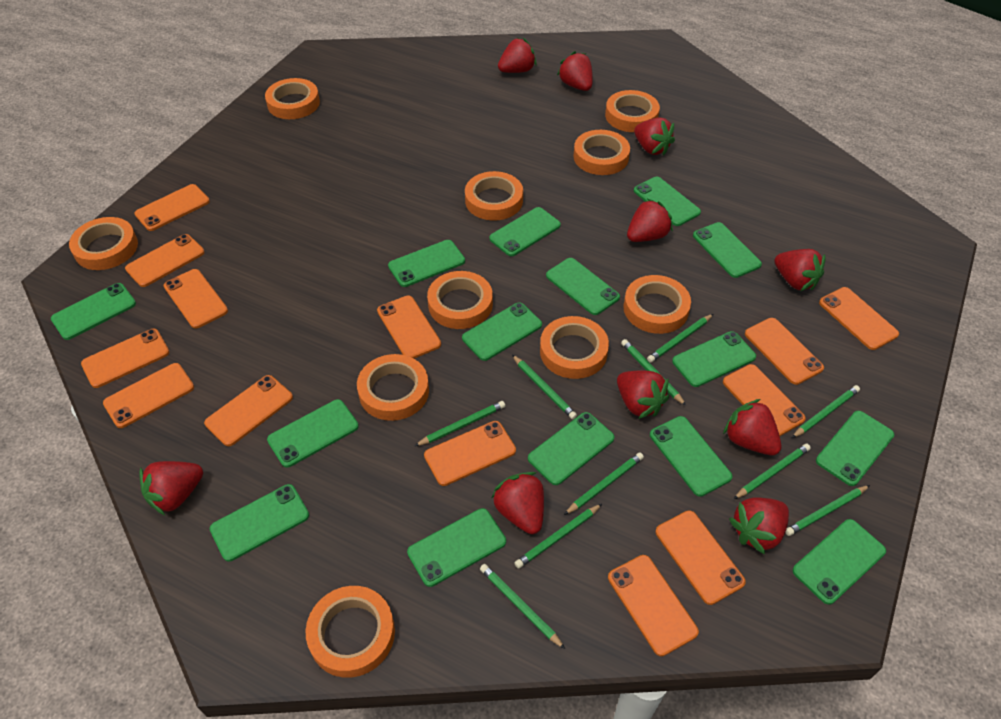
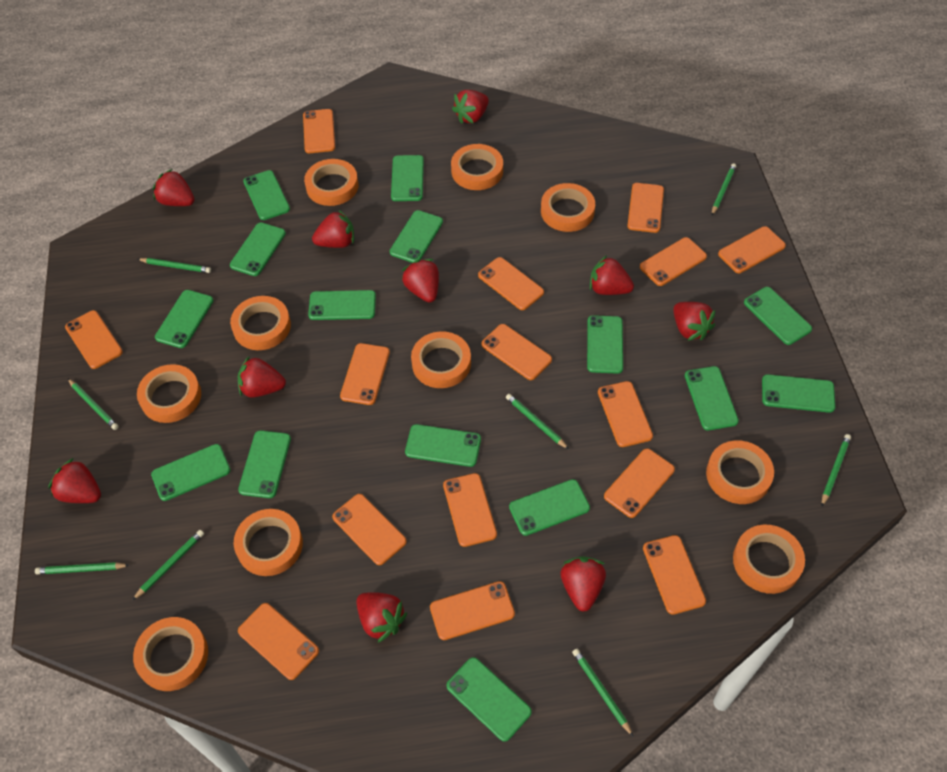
green pencil: [415,401,505,446] [480,564,565,649] [512,355,577,419] [515,504,602,569] [564,452,644,515] [621,339,686,406] [647,314,713,363] [734,444,811,499] [785,485,870,536] [792,385,860,438] = 10 -> [35,562,129,574] [68,379,119,430] [133,530,204,600] [138,258,211,273] [506,394,569,449] [572,649,633,736] [712,164,736,215] [821,434,851,506] = 8
orange phone: [81,329,169,388] [103,363,194,428] [125,234,205,287] [134,184,210,231] [164,269,228,329] [204,375,293,446] [377,295,441,358] [424,421,516,486] [608,555,699,656] [655,510,746,605] [723,364,806,436] [745,318,824,385] [819,287,899,350] = 13 -> [65,310,123,369] [238,603,319,680] [303,109,335,153] [332,494,407,565] [340,343,390,405] [430,581,515,640] [443,473,497,547] [478,257,544,310] [481,324,552,380] [598,381,653,447] [604,448,675,518] [627,183,664,233] [640,237,707,286] [643,535,706,615] [718,226,786,273] = 15

